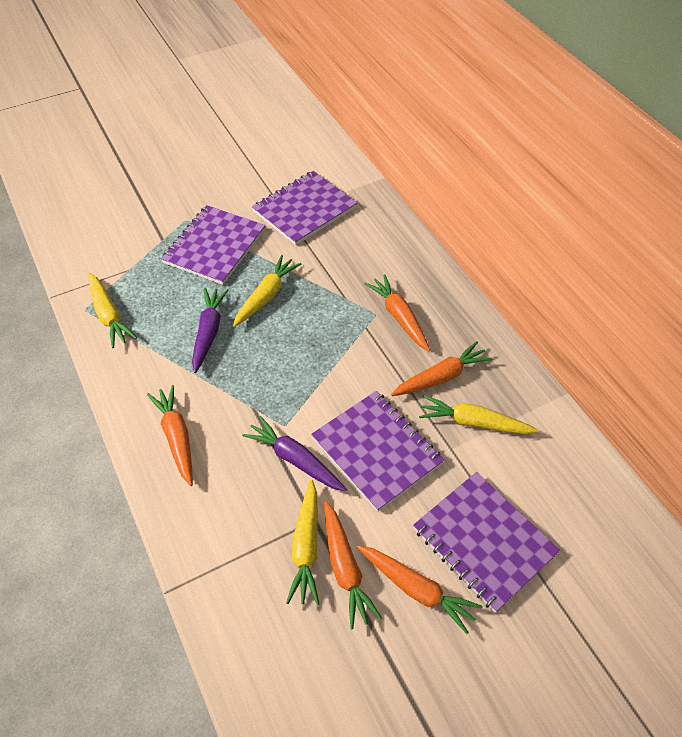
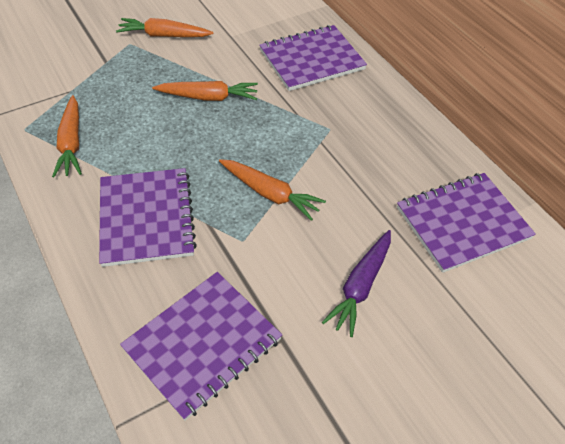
orange carrot: [147,385,193,486] [324,501,382,629] [357,545,482,634] [364,274,430,351] [391,341,492,396] = 5 -> [52,95,82,177] [116,18,213,37] [152,81,258,101] [219,159,326,221] = 4
purple carrot: [192,288,229,373] [242,416,347,491] = 2 -> [322,230,391,337] = 1
yellow carrot: [88,272,137,348] [233,255,301,327] [286,479,319,605] [419,395,539,434] = 4 -> none = 0

